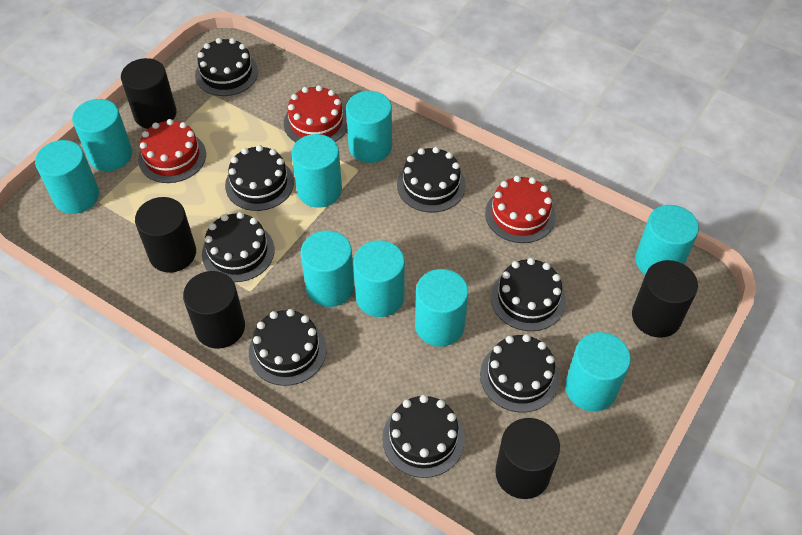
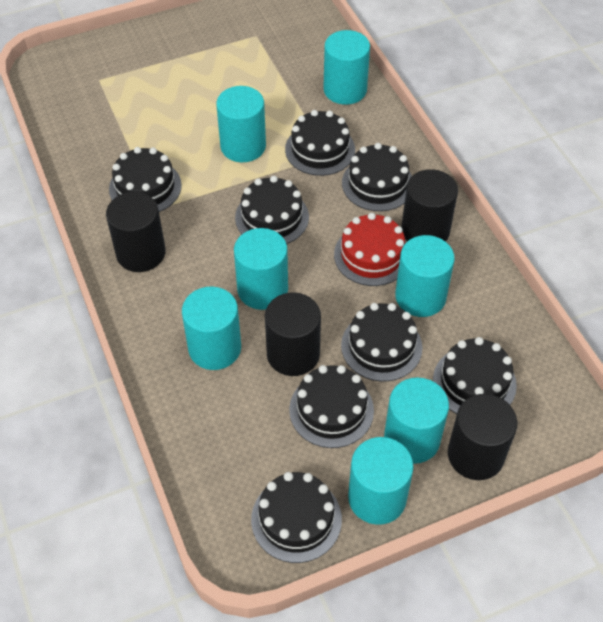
black cylinder: [121,58,176,129] [135,197,196,273] [183,271,245,349] [495,418,560,499] [632,260,698,338] = 5 -> [106,192,166,272] [265,292,321,376] [401,169,458,241] [448,394,518,480] = 4
red cake: [138,119,206,183] [284,85,347,142] [485,176,556,243] = 3 -> [334,213,406,286] = 1
turquoise cylinder: [35,140,99,214] [72,99,132,171] [291,134,342,208] [301,230,354,307] [346,91,392,163] [353,240,405,317] [415,269,468,347] [565,332,631,411] [635,205,699,275] = 9 -> [182,287,241,370] [216,86,266,162] [234,228,288,310] [323,30,370,105] [348,437,414,525] [384,377,449,464] [395,235,455,317] = 7

